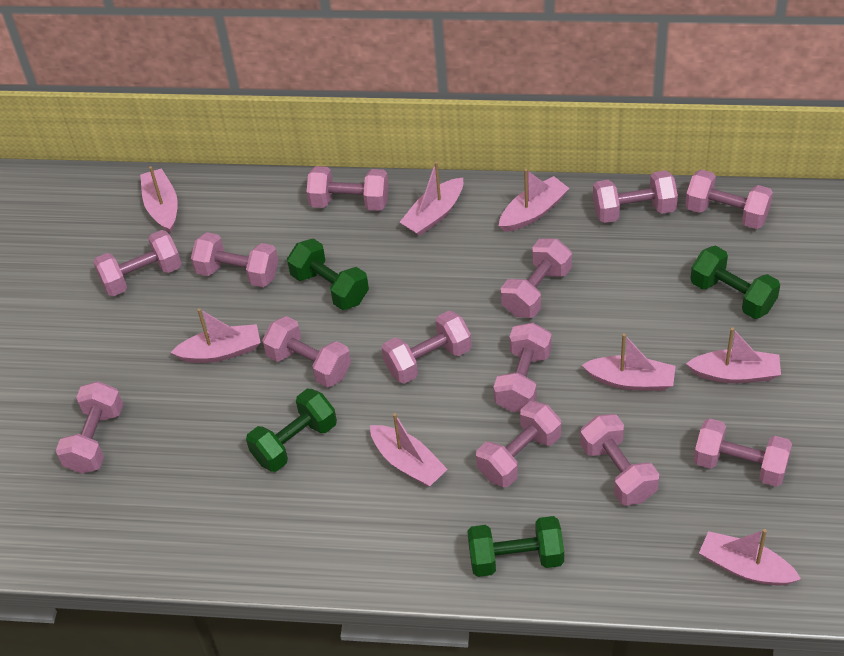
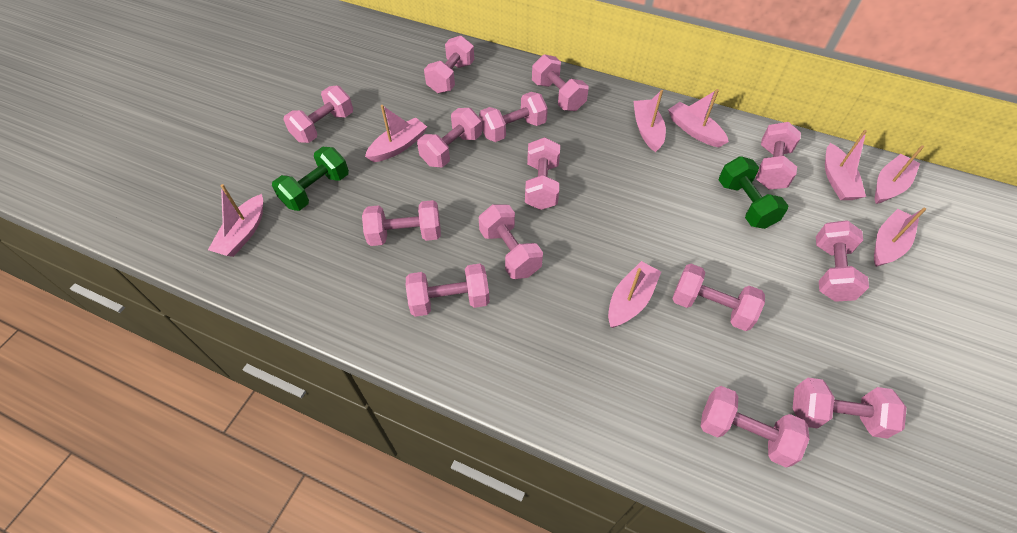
green dumbbell: [246,389,337,472] [287,238,369,310] [467,516,564,577] [690,246,780,319] = 4 -> [272,147,349,211] [719,156,788,229] = 2
pink dumbbell: [56,381,123,474] [93,230,182,296] [191,232,278,287] [262,316,351,387] [307,166,389,211] [382,311,472,384] [476,401,561,487] [493,323,552,412] [501,239,572,318] [580,414,659,506] [593,170,678,223] [685,169,773,229] [694,418,792,487] = 13 -> [283,86,353,143] [362,200,441,246] [406,264,490,317] [417,108,482,168] [424,36,474,93] [479,92,548,142] [479,204,543,279] [525,137,560,210] [532,54,589,111] [672,264,765,331] [701,386,810,467] [756,122,801,190] [793,378,907,439] [816,220,869,302] = 14

